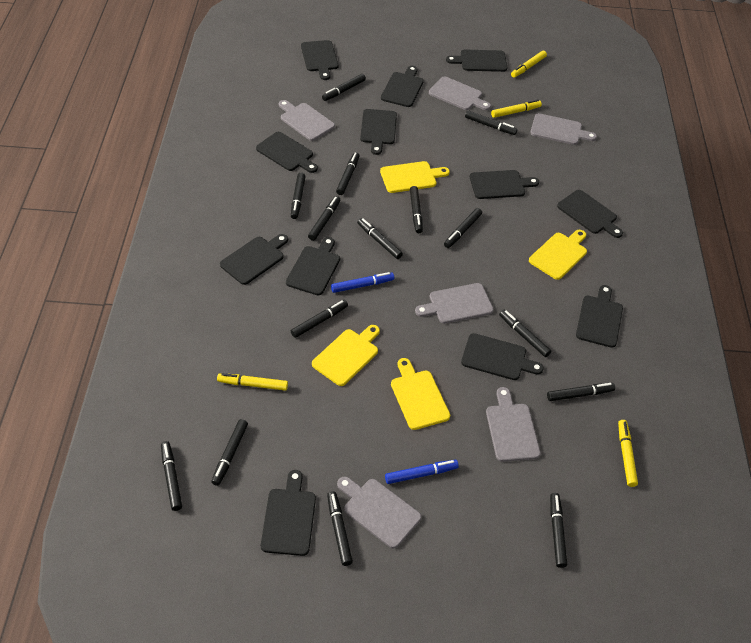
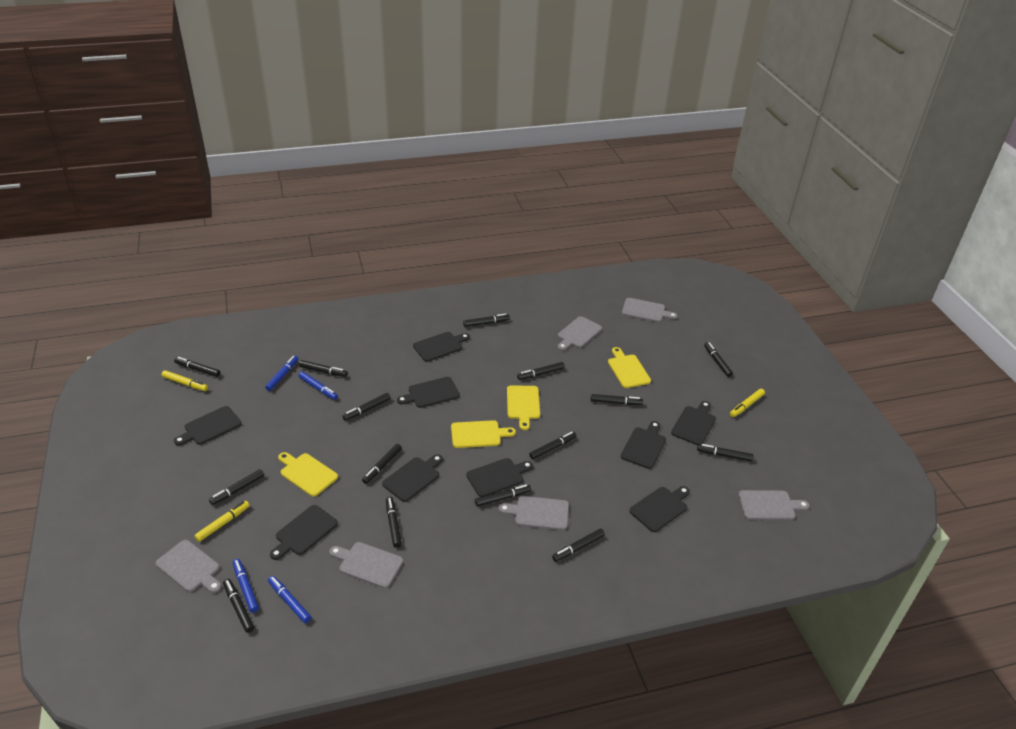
black cutting board: [220,234,288,285] [256,132,318,173] [261,470,316,556] [286,237,340,295] [301,40,338,80] [360,109,397,155] [381,66,424,107] [446,50,507,72] [461,333,544,380] [470,170,539,199] [557,190,623,238] [576,285,623,348] = 12 -> [174,406,242,446] [270,505,338,560] [382,454,443,502] [397,377,460,408] [413,332,470,362] [466,458,533,497] [621,421,666,469] [630,486,690,532] [671,401,716,445] = 9
blue marker: [331,272,394,293] [385,460,459,484] = 2 -> [233,559,259,613] [265,356,298,391] [268,576,311,623] [298,371,338,400] = 4
yellow marker: [217,373,288,391] [491,99,542,118] [511,51,547,77] [618,420,638,487] = 4 -> [162,370,208,391] [194,501,250,542] [730,389,765,417] = 3

